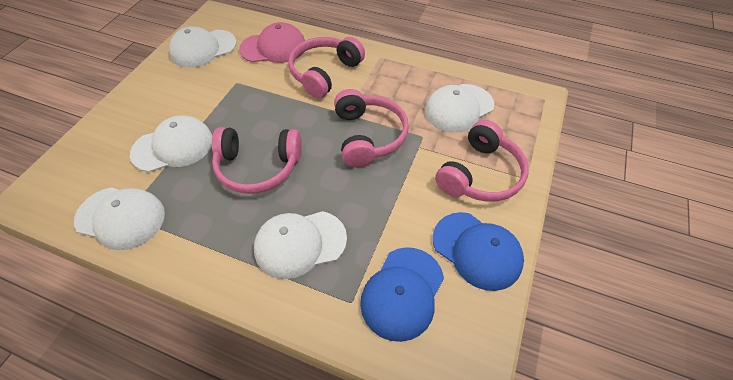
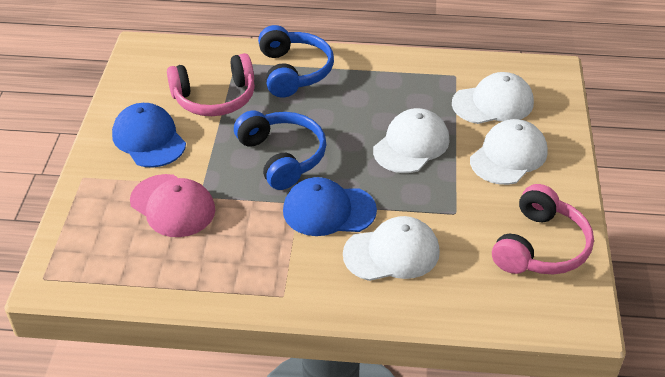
blue headphones: none = 0 -> [234,111,326,190] [258,25,334,97] = 2
pink headphones: [212,127,302,194] [288,37,365,98] [334,89,409,167] [435,120,529,202] = 4 -> [167,53,255,116] [492,184,594,274] = 2
white cap: [74,187,165,250] [130,115,213,172] [169,26,237,68] [254,211,347,279] [425,84,494,133] = 5 -> [343,216,440,281] [373,108,450,173] [452,72,534,124] [470,119,548,185] = 4

